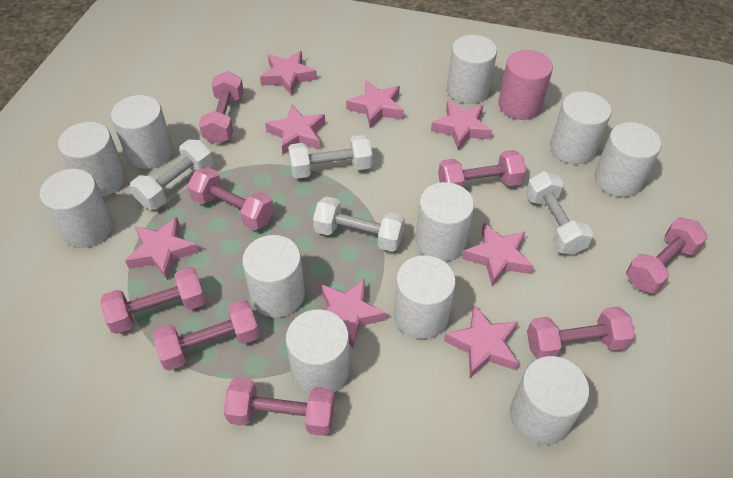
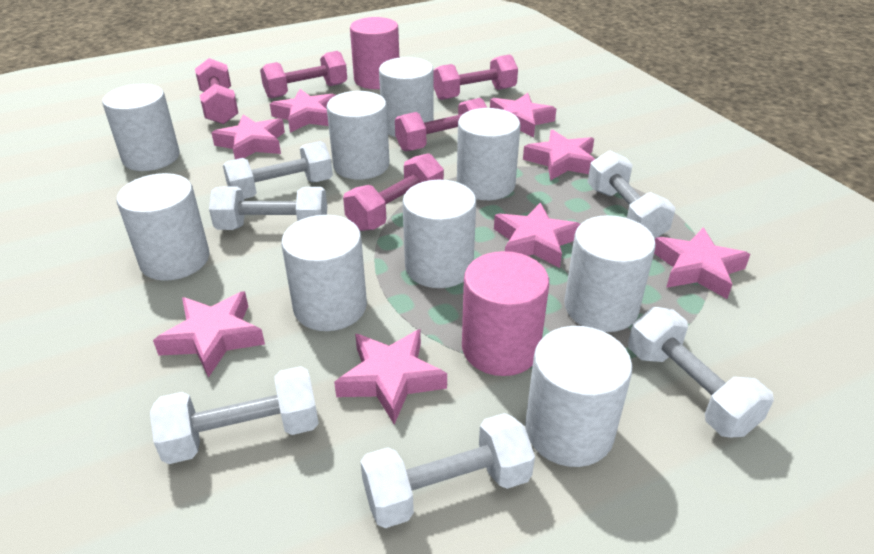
pink cylinder: [498,50,553,120] = 1 -> [350,17,399,89] [462,251,549,376] = 2
pink dumbbell: [101,267,206,334] [153,300,259,371] [187,167,274,230] [199,71,244,144] [223,377,335,436] [438,150,526,187] [527,306,635,359] [626,217,708,294] = 8 -> [195,58,238,124] [260,51,347,98] [343,153,444,231] [395,98,487,151] [433,54,518,100] = 5
white cylinder: [40,169,113,248] [58,122,126,197] [111,95,173,169] [242,235,305,318] [286,309,350,395] [393,255,456,339] [415,182,474,261] [447,35,497,104] [510,356,589,445] [550,91,611,164] [594,122,661,197] = 11 -> [102,84,180,171] [117,173,209,281] [281,215,367,331] [327,91,390,179] [379,57,434,137] [403,180,476,288] [457,108,521,200] [525,326,632,467] [564,215,656,332] = 9
white dumbbell: [130,139,213,210] [288,135,372,179] [313,196,405,252] [526,171,593,255] = 4 -> [150,366,319,464] [209,186,327,230] [223,141,333,199] [360,413,535,528] [588,151,675,239] [628,307,774,438] = 6

